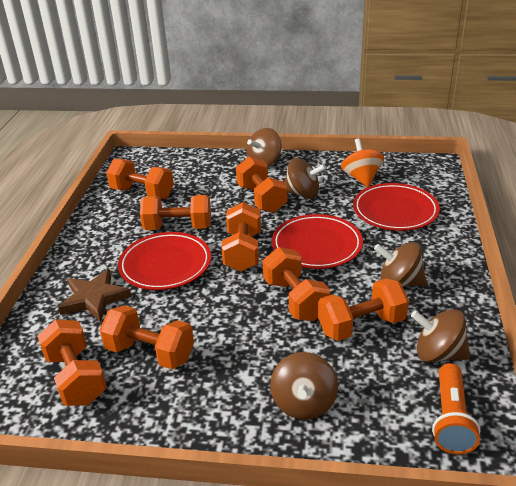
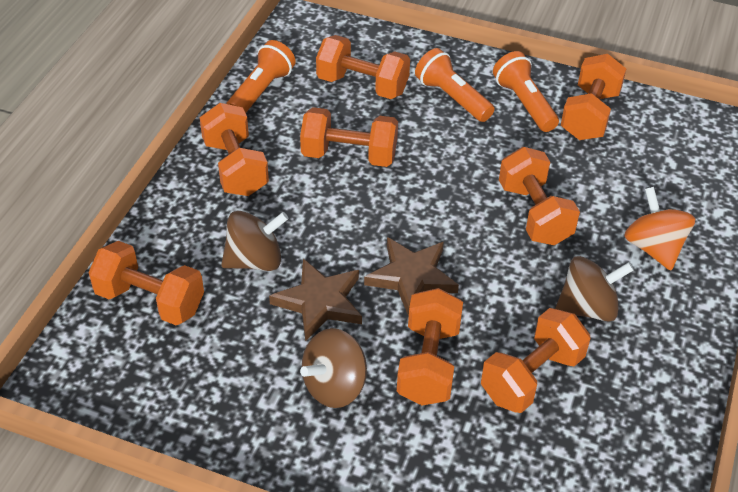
brown spinning top: [246,128,281,167] [270,352,338,420] [284,158,326,199] [374,242,427,287] [411,309,470,362] = 5 -> [221,211,289,271] [300,328,367,408] [555,256,634,322] = 3
brown star: [58,269,132,322] = 1 -> [269,258,362,341] [364,237,459,316] = 2
orange flashlight: [432,363,480,454] = 1 -> [226,40,296,113] [415,48,494,122] [493,51,559,132] = 3
red plate: [118,232,211,290] [272,214,363,269] [353,183,440,231] = 3 -> none = 0

